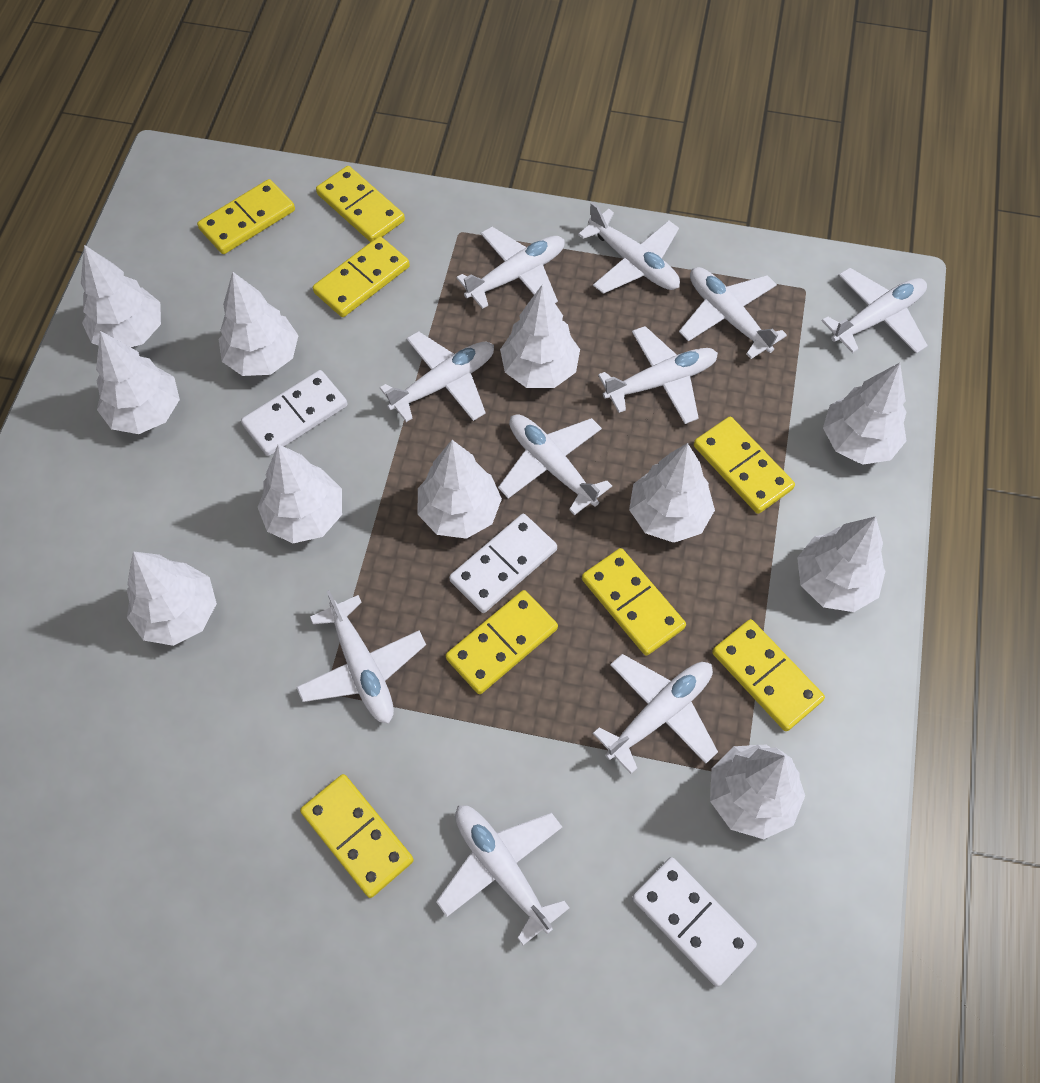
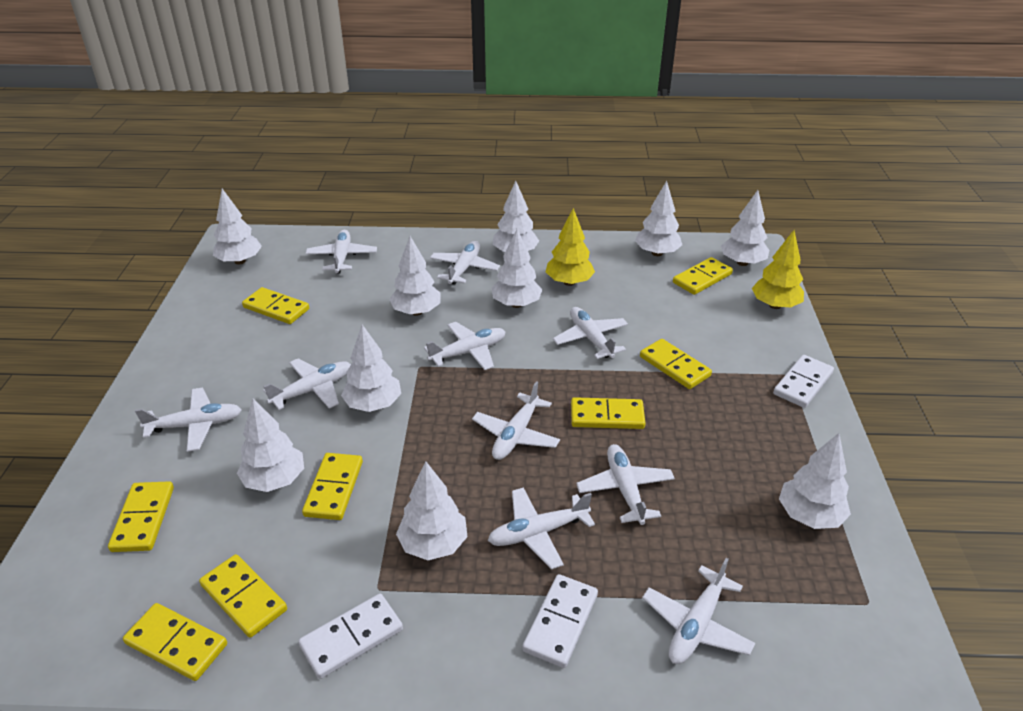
white tree: [81,245,161,347] [96,331,180,434] [127,551,217,646] [219,272,299,376] [258,444,342,543] [418,440,502,539] [500,285,580,388] [629,443,715,543] [710,745,805,839] [797,516,885,612] [823,363,907,465] = 11 -> [213,189,262,265] [237,398,304,492] [341,325,401,412] [389,236,441,316] [396,461,468,560] [492,229,542,308] [493,181,539,252] [635,181,682,256] [721,190,770,266] [779,433,851,529] = 10
yellow tree: none = 0 -> [546,208,595,286] [752,230,804,309] = 2

